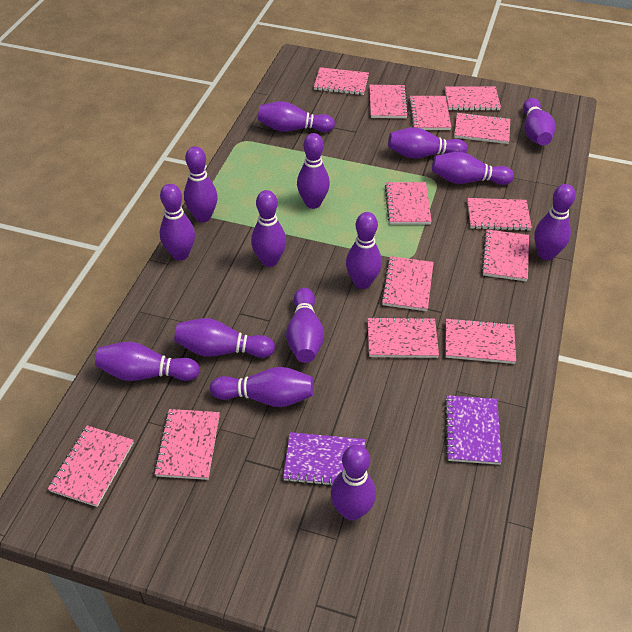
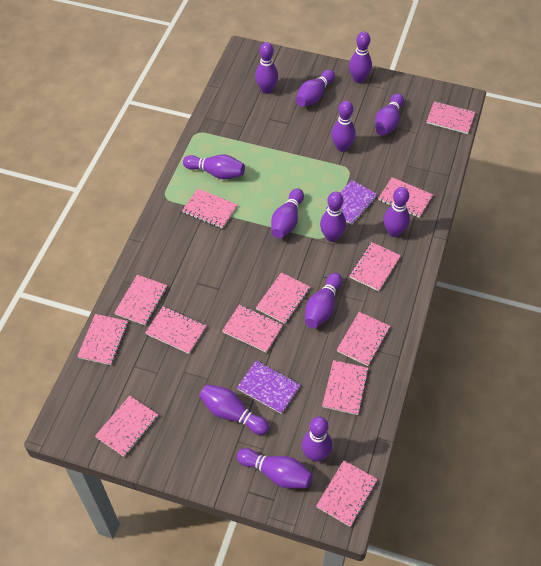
purple bowling pin: [95,342,200,381] [160,184,195,260] [174,318,275,358] [184,146,218,222] [210,367,314,407] [251,190,286,267] [258,101,335,132] [286,288,324,363] [297,133,330,209] [331,445,376,521] [346,212,382,289] [388,127,467,158] [432,152,514,185] [523,98,555,145] [534,184,576,260] = 15 -> [183,155,245,179] [199,384,269,435] [237,448,313,489] [255,42,278,94] [271,188,304,238] [296,70,335,107] [302,417,332,461] [305,273,342,328] [320,192,346,242] [331,100,356,152] [349,32,372,83] [375,93,404,136] [384,187,410,237] = 13

